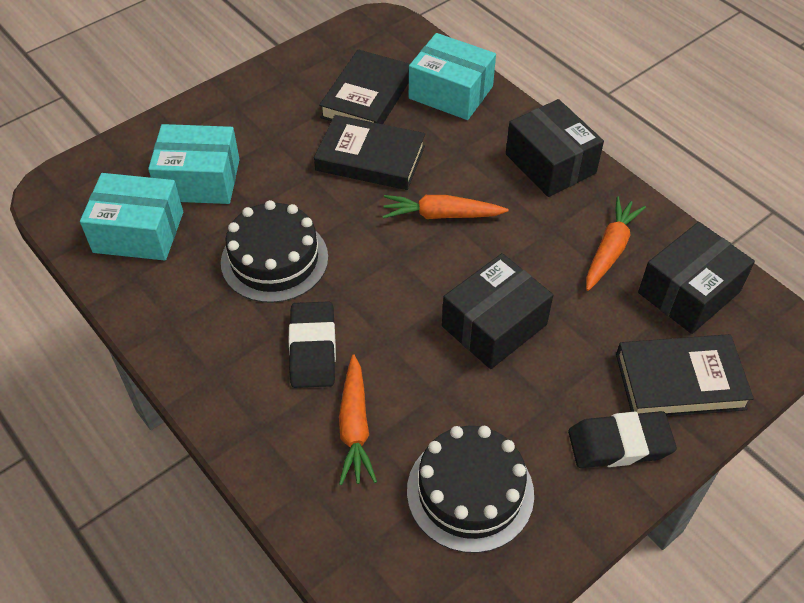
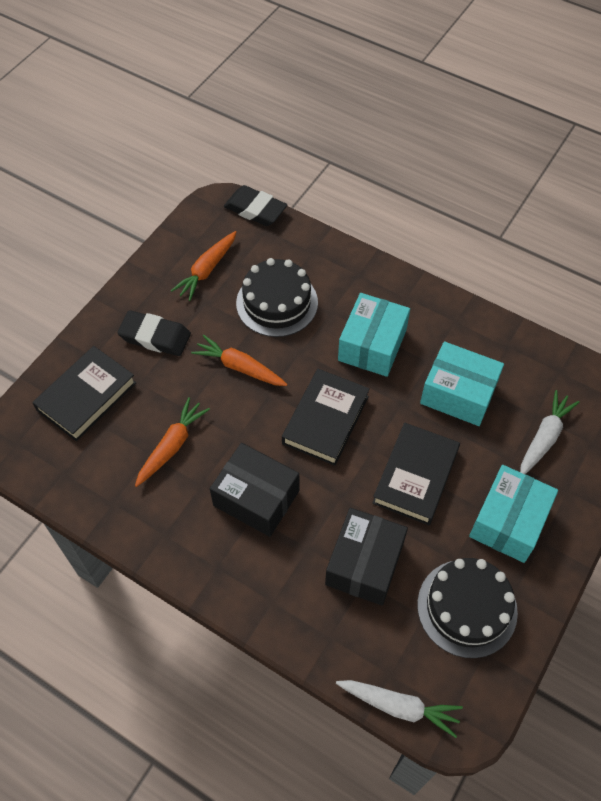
black box: [442,253,553,369] [506,99,604,197] [638,222,755,334] = 3 -> [210,443,299,537] [325,508,408,606] = 2
white carrot: none = 0 -> [336,680,463,738] [520,390,579,474] = 2

